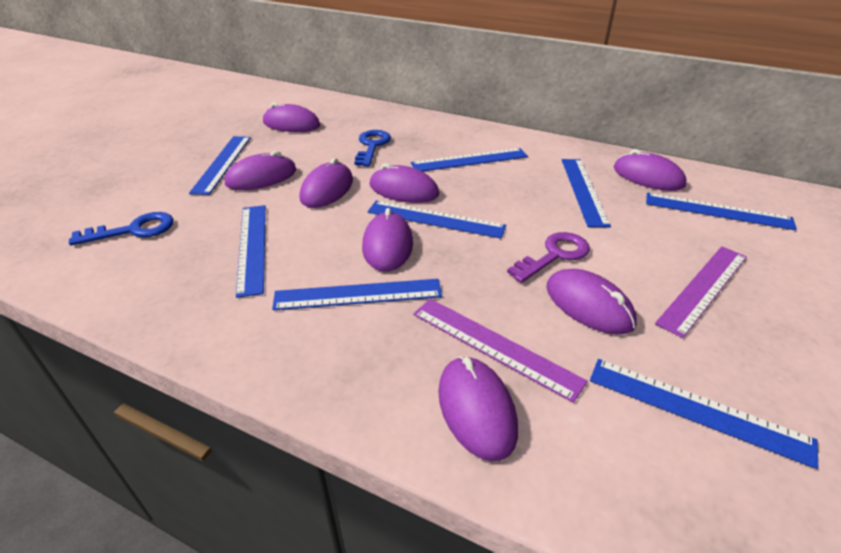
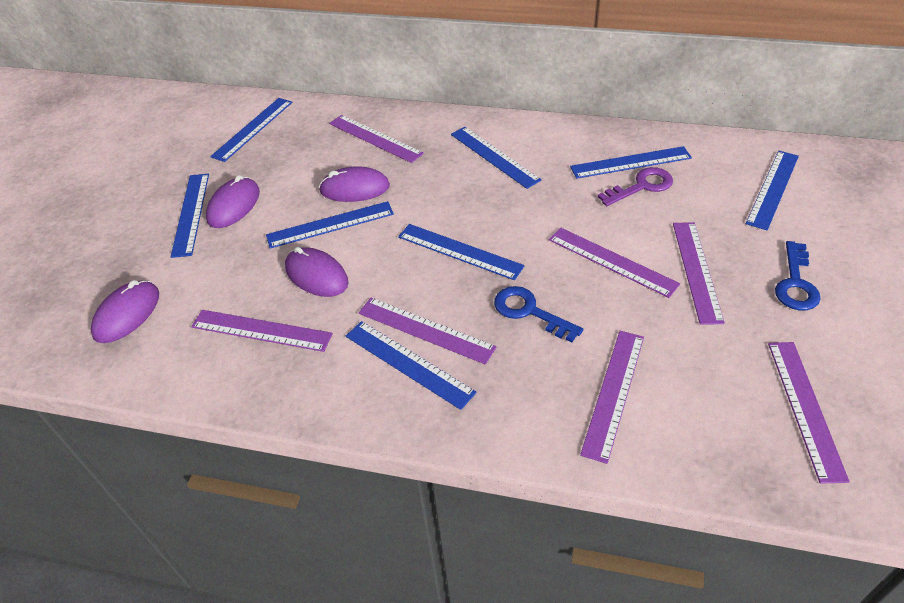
purple mouse: [225,151,296,190] [263,102,320,132] [300,158,353,208] [362,208,413,272] [369,163,439,203] [438,356,518,461] [546,269,637,335] [613,149,687,191] = 8 -> [91,280,159,343] [206,175,260,228] [285,247,349,297] [319,166,390,202] = 4
purple ruler: [413,299,588,403] [655,246,747,338] = 2 -> [191,310,333,352] [329,115,424,163] [359,298,497,365] [549,227,680,298] [580,331,644,464] [673,222,725,325] [768,342,850,484] = 7

